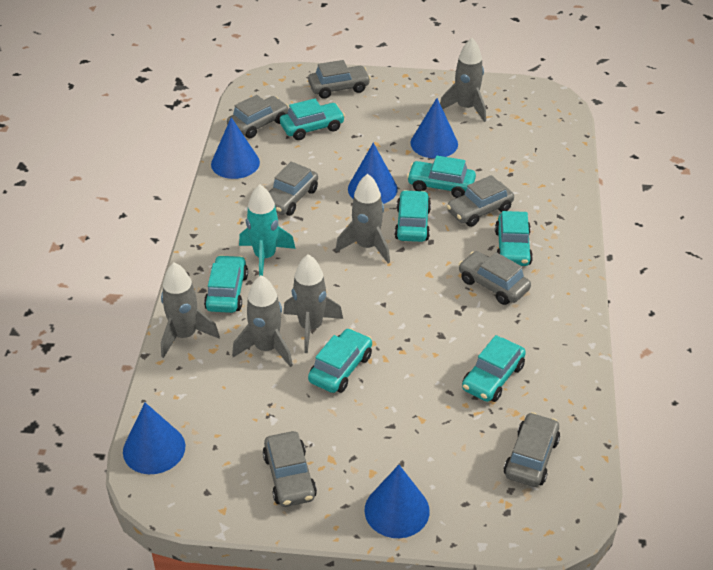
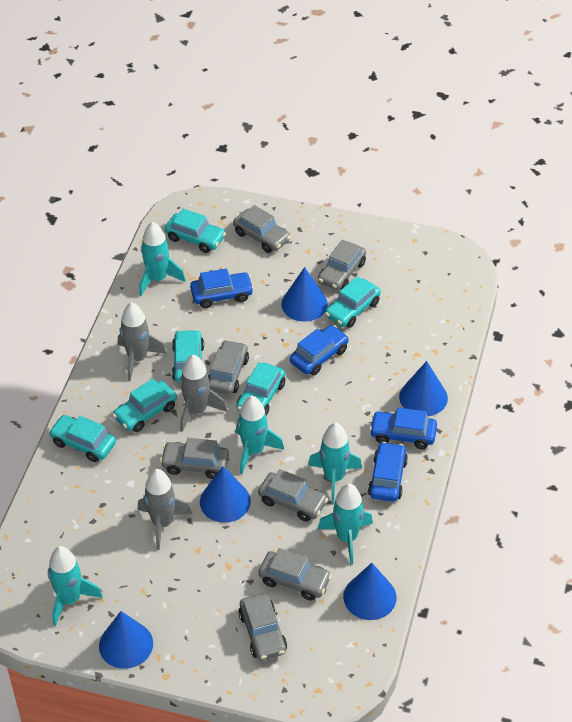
blue car: none = 0 -> [190,269,254,308] [290,325,349,376] [368,442,408,502] [369,408,437,449] = 4
grey rocket: [161,262,220,358] [232,275,293,367] [283,254,343,353] [335,174,390,263] [440,38,486,122] = 5 -> [118,302,166,381] [137,469,192,550] [180,355,227,432] = 3
turquoise car: [204,255,248,313] [280,99,345,140] [308,328,372,393] [394,190,431,242] [407,156,476,198] [462,335,526,402] [495,211,533,266] = 7 -> [49,415,116,462] [113,379,177,432] [165,208,226,253] [172,329,204,383] [236,362,285,415] [325,276,381,328] = 6
turquoise rocket: [239,184,295,276] = 1 -> [48,546,103,626] [139,221,186,296] [236,396,284,474] [308,423,362,503] [318,483,373,565] = 5

